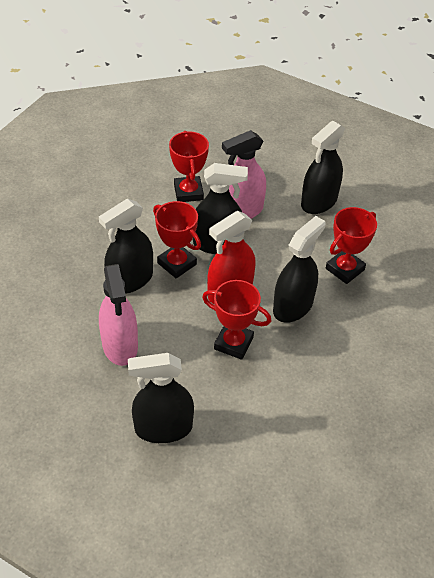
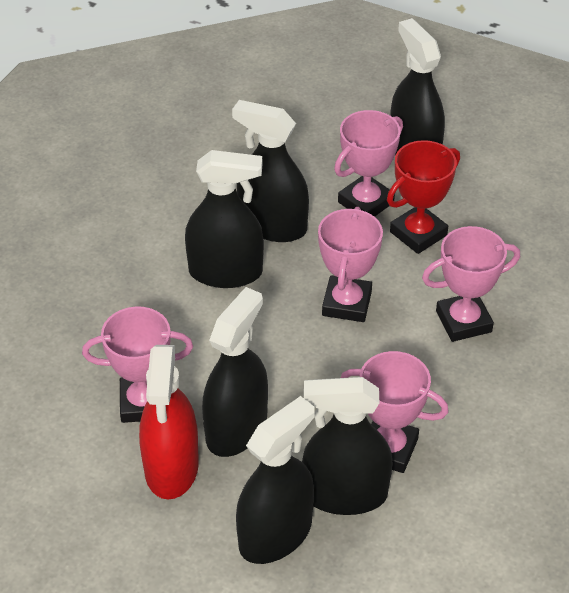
black spray bottle: [99,199,153,294] [128,353,194,443] [193,163,248,254] [273,216,326,323] [301,121,345,214] = 5 -> [185,150,264,288] [202,287,268,457] [232,100,309,242] [236,396,314,564] [302,377,393,515] [390,18,445,156] = 6
pink spray bottle: [99,264,138,366] [222,130,266,219] = 2 -> none = 0
pink trophy: none = 0 -> [82,307,193,423] [318,207,383,322] [334,110,403,217] [341,351,449,473] [422,226,520,342] = 5
red trophy: [153,201,201,278] [169,131,209,202] [202,280,271,360] [326,207,377,284] = 4 -> [387,140,460,254] = 1

